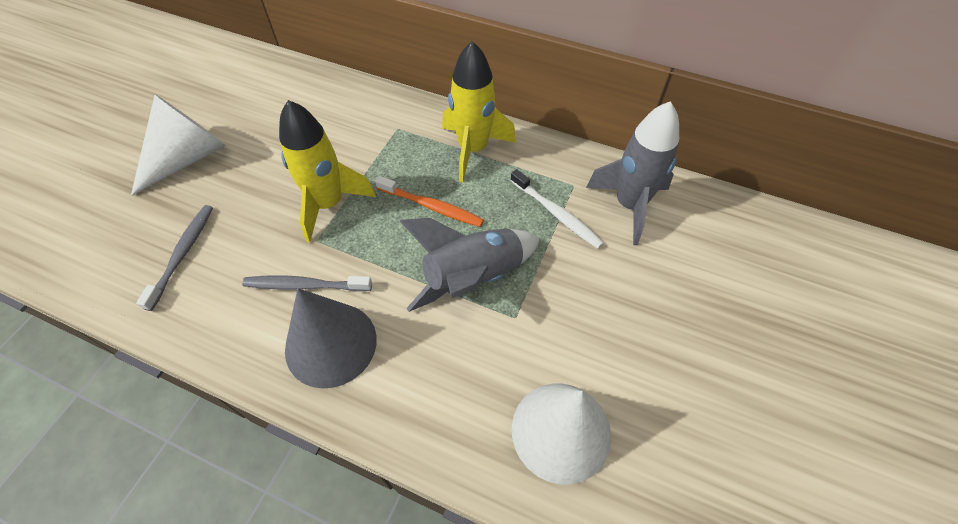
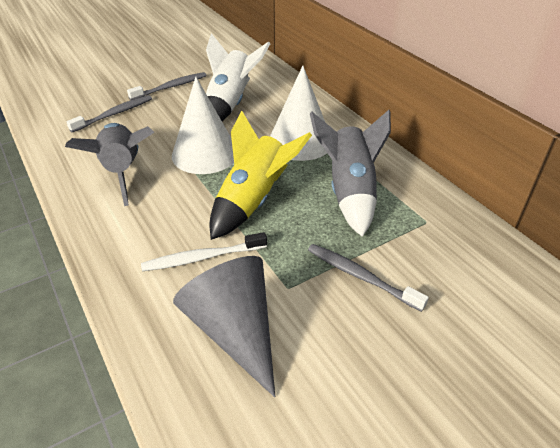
grey toothbrush: [136,205,213,311] [242,275,372,291] = 2 -> [66,95,152,132] [127,72,207,100] [308,244,429,312] = 3
orange toothbrush: [375,176,484,227] = 1 -> none = 0
white rocket: none = 0 -> [206,33,270,121] = 1
yellow rocket: [279,100,376,242] [442,41,516,183] = 2 -> [210,110,312,240] = 1

